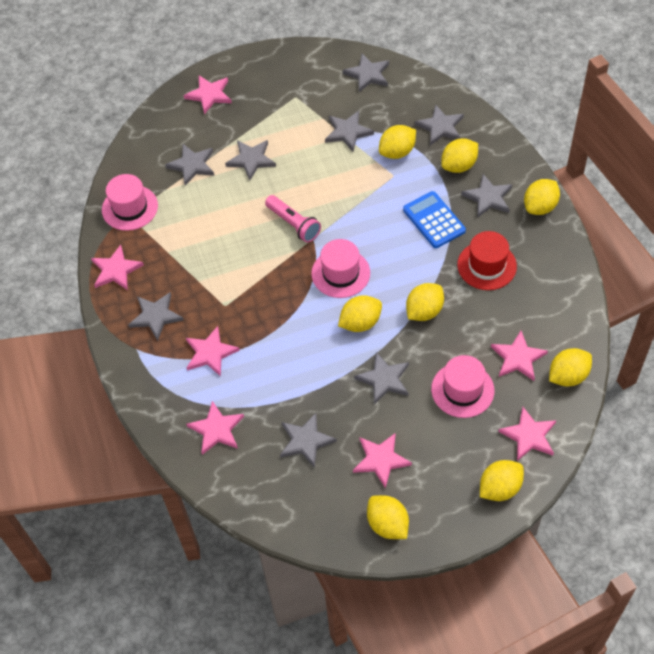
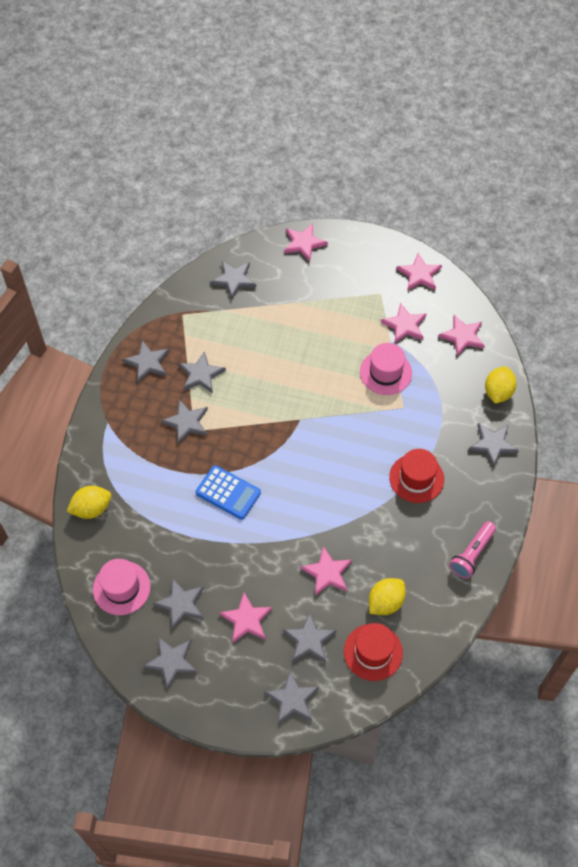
pink hat: [102,174,158,231] [311,239,370,298] [431,355,494,418] = 3 -> [93,559,151,615] [360,343,412,395] = 2
pink star: [91,245,144,290] [184,76,232,114] [186,326,240,377] [186,401,244,455] [353,433,412,489] [491,331,548,381] [498,407,556,461] = 7 -> [219,592,272,643] [284,224,328,262] [300,546,352,596] [381,303,427,343] [396,253,442,291] [438,315,485,356] = 6
red hat: [457,231,517,290] = 1 -> [344,623,403,681] [389,449,444,503] = 2
yellow lemon: [338,295,382,332] [367,495,409,539] [379,125,416,159] [406,283,444,321] [441,138,478,173] [480,460,524,501] [524,179,560,215] [549,348,592,386] = 8 -> [67,486,111,519] [369,578,406,615] [485,366,517,404] = 3

